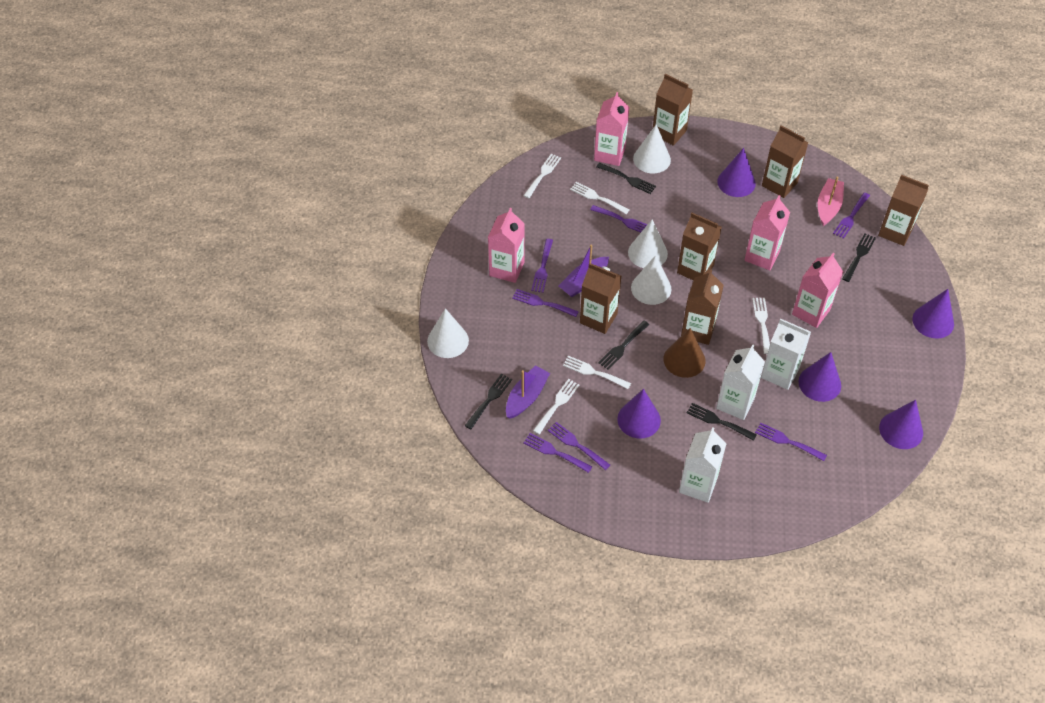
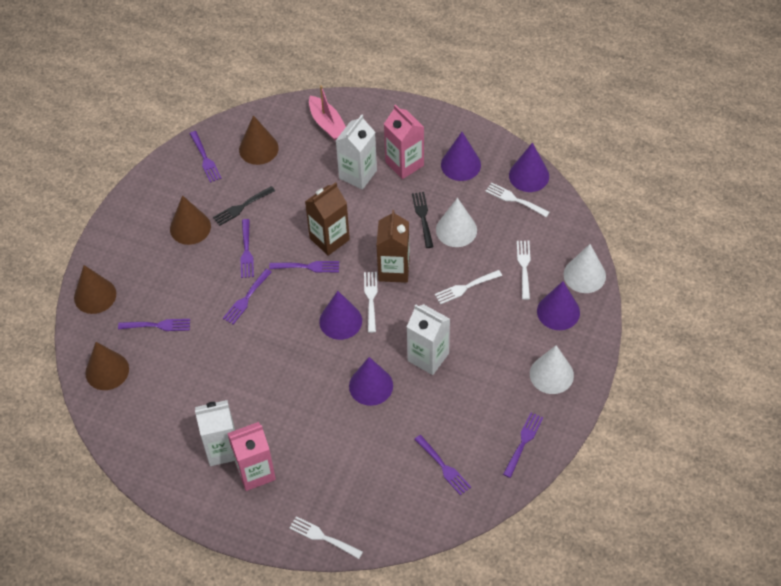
black fork: [465,374,512,429] [596,163,656,194] [598,321,649,370] [687,403,757,441] [842,233,876,282] = 5 -> [213,186,275,226] [412,192,434,248] = 2
brown carton: [580,263,621,334] [653,74,693,146] [677,213,722,281] [681,269,724,345] [762,125,809,198] [878,175,929,246] = 6 -> [305,182,350,256] [376,210,410,283] = 2
brown cone: [664,328,706,378] = 1 -> [74,265,116,314] [85,342,129,390] [170,195,211,245] [239,115,279,165] = 4
pink carton: [488,208,525,283] [594,92,630,166] [744,195,790,270] [792,253,843,328] = 4 -> [227,422,276,491] [384,105,424,179] = 2
purple boat: [506,365,550,419] [559,244,609,297] = 2 -> none = 0
white cone: [427,308,469,358] [628,219,668,268] [631,255,671,305] [633,124,671,173] = 4 -> [436,198,477,247] [530,345,574,394] [564,244,606,293] = 3

